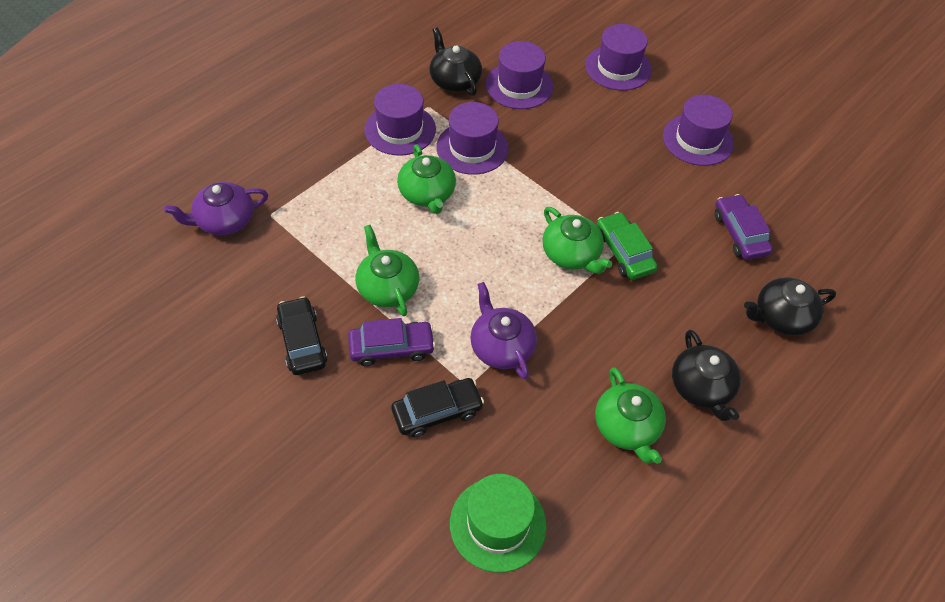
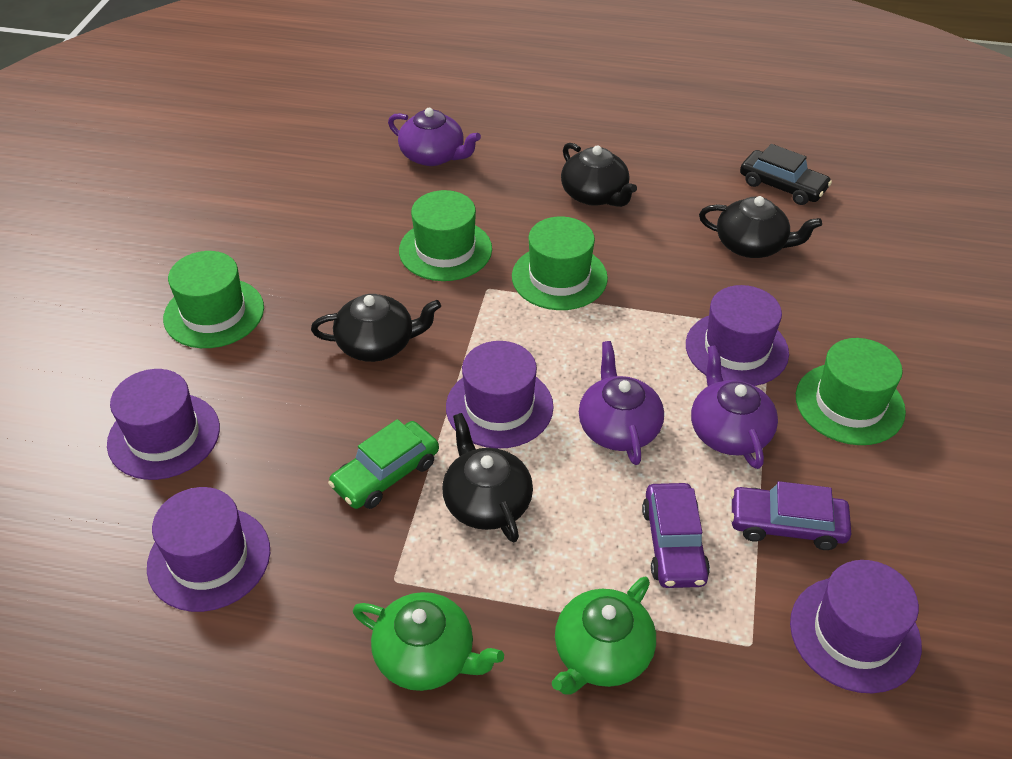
black car: [276,296,327,375] [391,378,484,438] = 2 -> [740,144,832,205] = 1
black teapot: [429,27,482,96] [672,329,741,421] [744,277,836,336] = 3 -> [311,294,441,362] [442,413,533,542] [561,143,637,207] [699,196,822,258] = 4
green hat: [450,474,547,573] = 1 -> [163,251,264,348] [399,190,492,281] [512,216,608,310] [796,338,906,445] = 4
green teapot: [356,225,419,316] [397,144,456,214] [542,207,612,274] [595,367,666,464] = 4 -> [353,592,504,691] [552,577,656,695] = 2
purple teapot: [164,182,268,235] [470,282,537,379] = 2 -> [388,108,481,166] [579,341,664,465] [691,345,778,469] = 3

